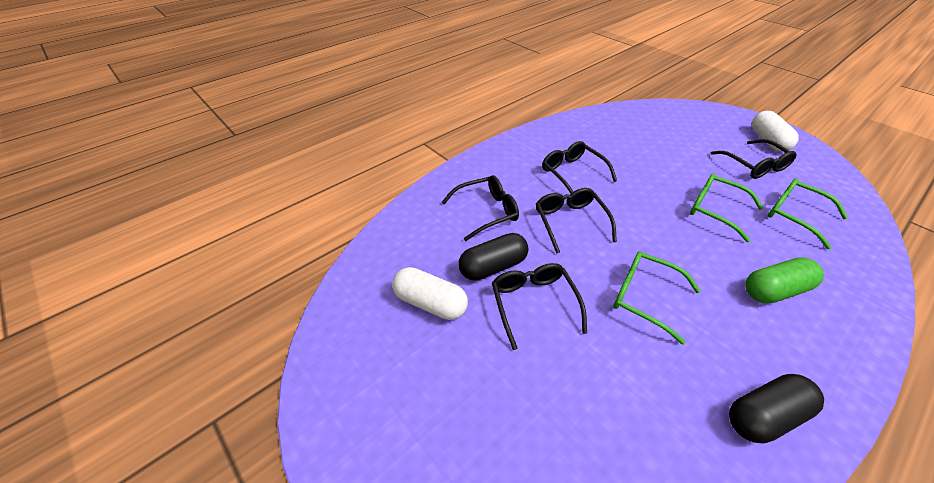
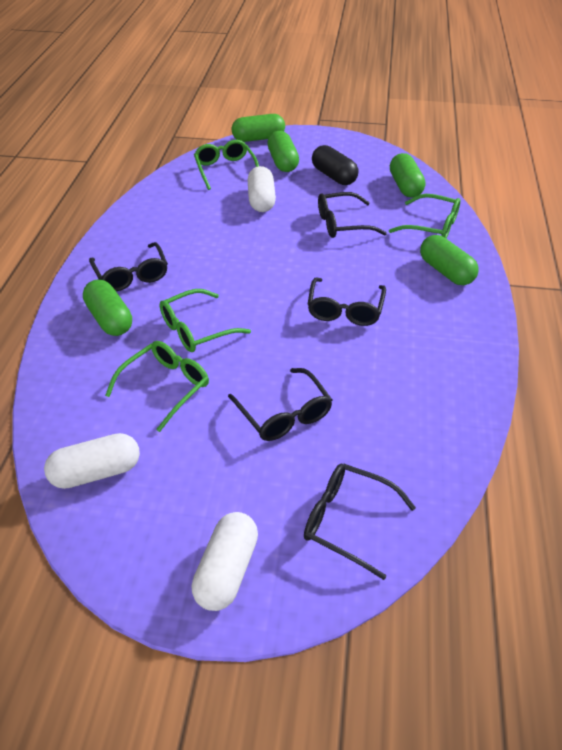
black capsule: [459,233,529,281] [729,374,824,444] = 2 -> [312,145,358,185] = 1
green capsule: [745,258,824,304] = 1 -> [83,279,132,336] [232,114,285,142] [267,131,299,172] [390,153,425,198] [420,235,479,285] = 5
green glasses: [613,251,701,344] [690,173,763,242] [768,178,848,249] = 3 -> [105,341,209,432] [160,289,251,352] [194,140,259,190] [389,194,460,239] = 4
white capsule: [392,267,468,320] [752,111,799,152] = 2 -> [44,433,140,489] [192,512,258,611] [248,166,276,212] = 3

